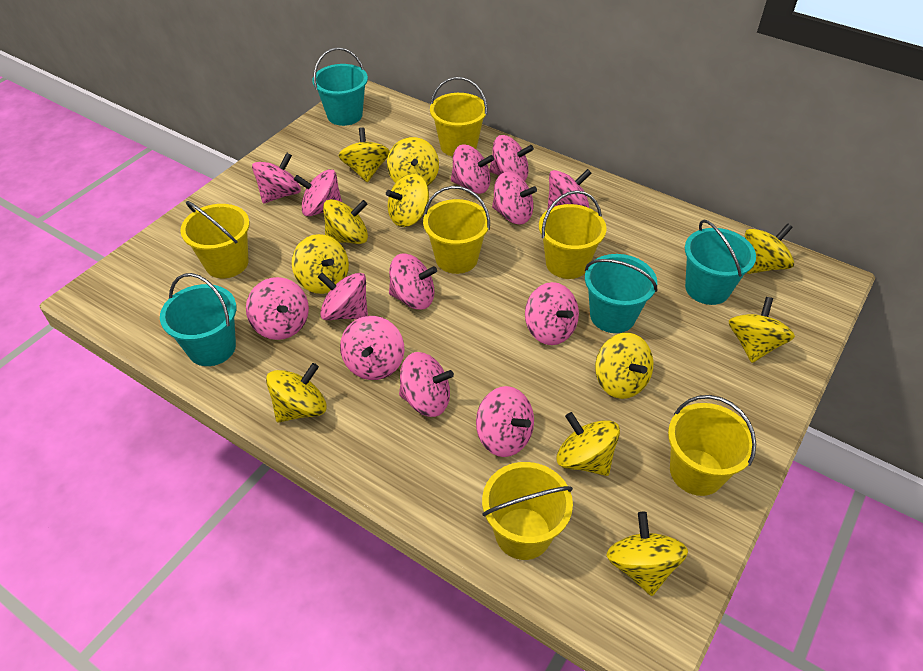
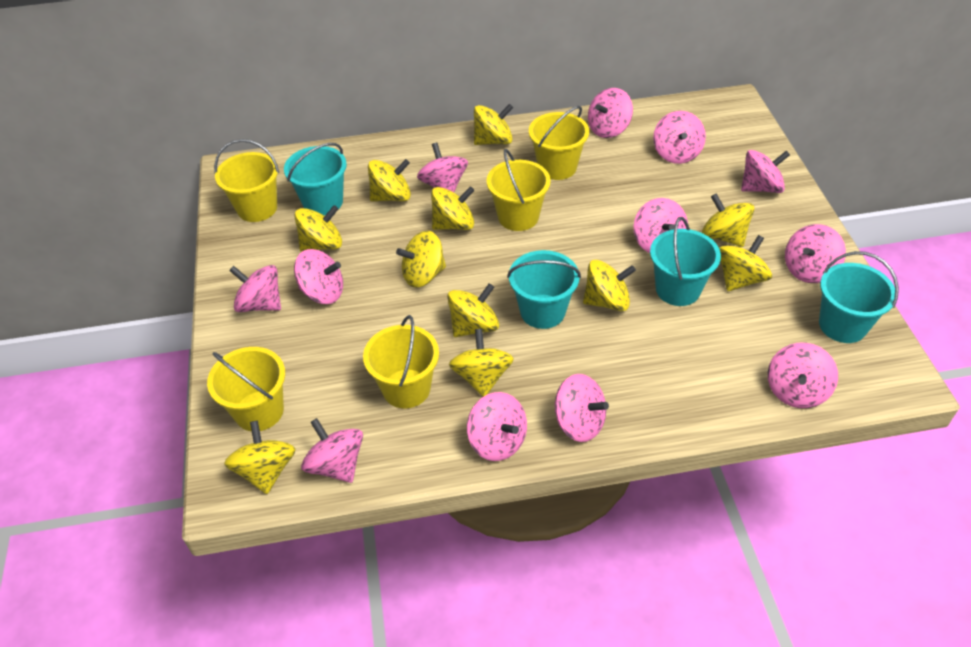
pink spinning top: [246,277,309,340] [252,153,301,203] [294,169,342,217] [318,273,368,320] [340,316,404,380] [389,253,437,310] [399,352,454,417] [451,144,494,194] [476,386,534,457] [489,135,534,181] [492,172,537,225] [525,282,579,345] [547,169,591,210] = 13 -> [229,265,281,312] [294,249,343,304] [301,418,363,483] [417,143,468,192] [467,392,527,461] [555,374,609,442] [588,88,633,138] [634,198,688,253] [653,111,706,164] [741,150,790,193] [768,343,838,408] [785,224,846,283] = 12
yellow bucket: [180,201,250,278] [423,186,490,274] [430,77,487,157] [482,462,573,560] [539,190,607,279] [668,395,756,496] = 6 -> [207,347,285,431] [214,139,279,222] [363,315,439,408] [487,149,551,231] [529,106,589,180] = 5

